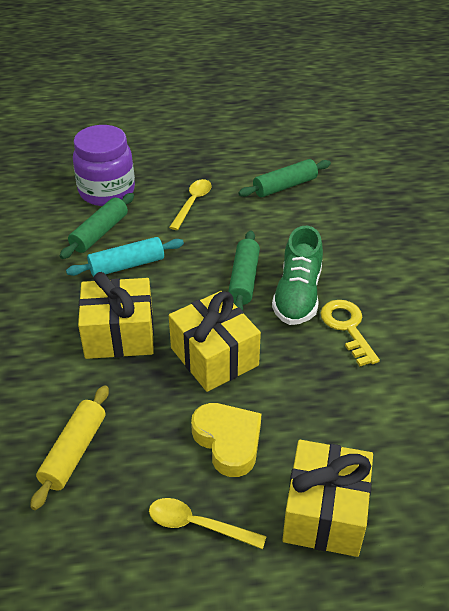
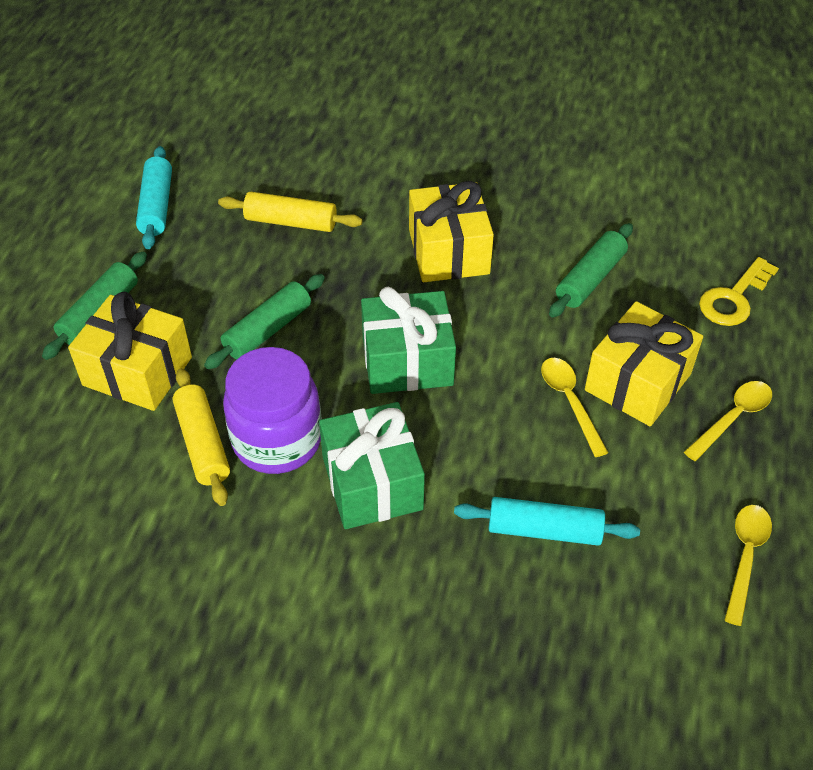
green gift: none = 0 -> [319,402,425,529] [361,287,456,394] = 2
green shoe: [272,226,323,325] = 1 -> none = 0
turquoise rolling pin: [66,237,184,277] = 1 -> [136,146,172,249] [454,497,640,546] = 2
yellow heart: [191,403,261,477] = 1 -> none = 0
yellow rolling pin: [30,385,109,510] = 1 -> [173,368,230,506] [218,192,363,232] = 2
yellow spoon: [149,498,267,549] [169,179,212,230] = 2 -> [541,358,609,457] [684,381,772,461] [724,505,772,626] = 3

